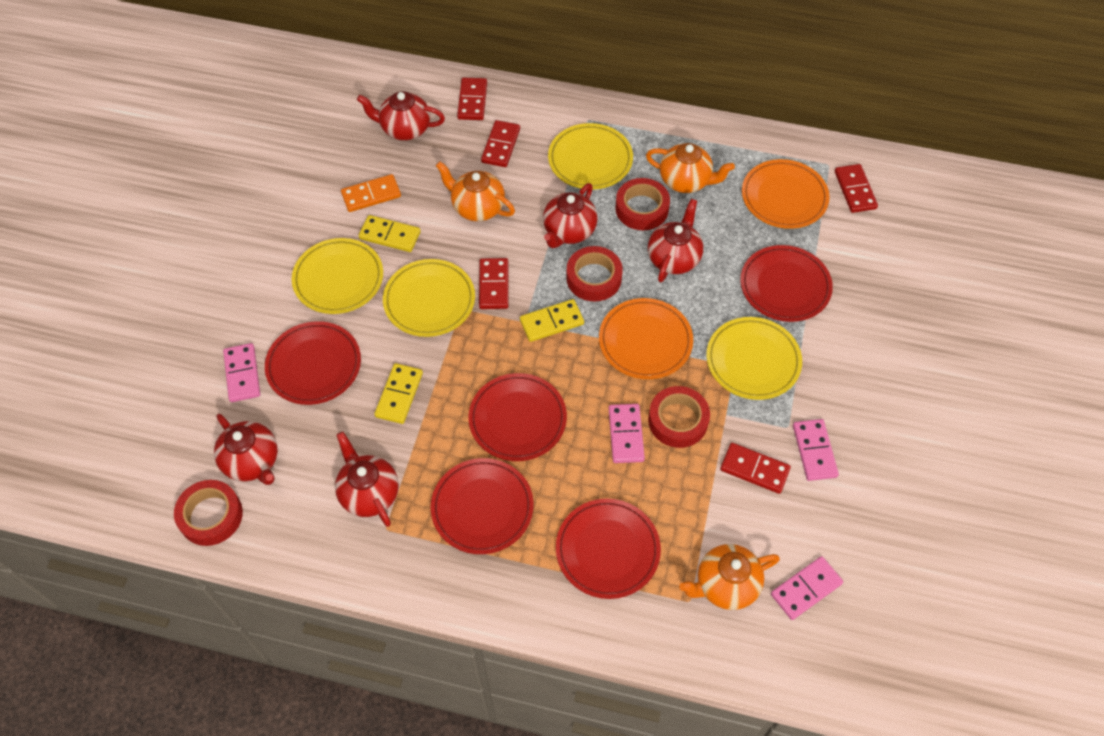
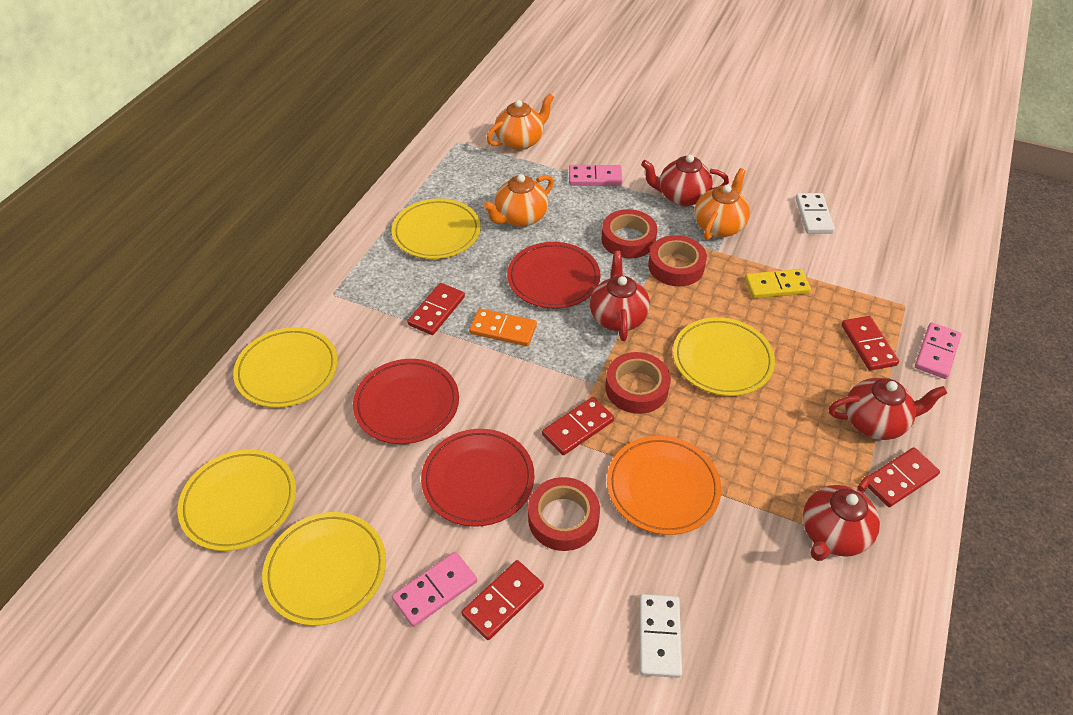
orange plate: [599,298,693,379] [742,159,830,229] = 2 -> [607,436,721,535] = 1
pink domino: [223,343,260,402] [609,404,645,463] [771,556,843,620] [793,419,839,481] = 4 -> [392,552,477,627] [569,165,623,186] [915,322,961,379] = 3
red plate: [265,321,361,405] [431,458,534,554] [468,373,567,461] [556,499,661,599] [740,245,833,322] = 5 -> [353,359,459,444] [421,429,534,527] [507,242,601,309] = 3
red teapot: [214,414,278,485] [335,432,399,527] [357,91,445,140] [543,183,598,248] [648,199,703,282] = 5 -> [590,251,650,341] [641,154,729,206] [803,476,880,561] [829,378,947,440] = 4
white domino: none = 0 -> [639,594,682,678] [795,193,835,234] = 2
yellow domino: [359,215,421,252] [374,363,423,424] [520,299,584,342] = 3 -> [745,269,811,298] = 1
yellow plate: [292,238,383,314] [383,259,475,337] [548,123,633,190] [706,317,802,400] = 4 -> [178,449,296,551] [233,327,338,408] [262,512,386,626] [392,198,481,259] [673,317,775,396] = 5

